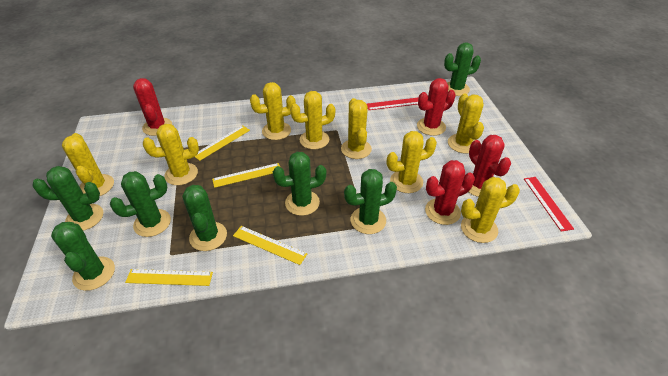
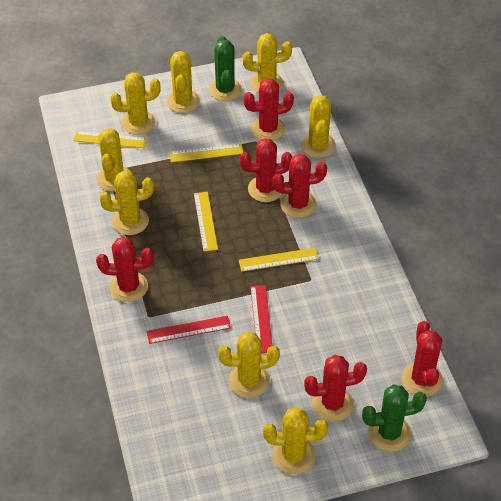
green cactus: [32,166,103,231] [51,222,115,291] [110,171,171,237] [182,185,227,251] [273,152,326,216] [344,169,397,234] [444,42,481,96] = 7 -> [209,36,242,101] [362,384,427,451] = 2
red cactus: [133,78,172,136] [417,78,456,136] [425,160,475,225] [469,135,511,197] = 4 -> [96,237,154,302] [239,138,292,202] [244,78,294,141] [273,154,327,218] [304,355,367,421] [402,321,443,397] = 6

